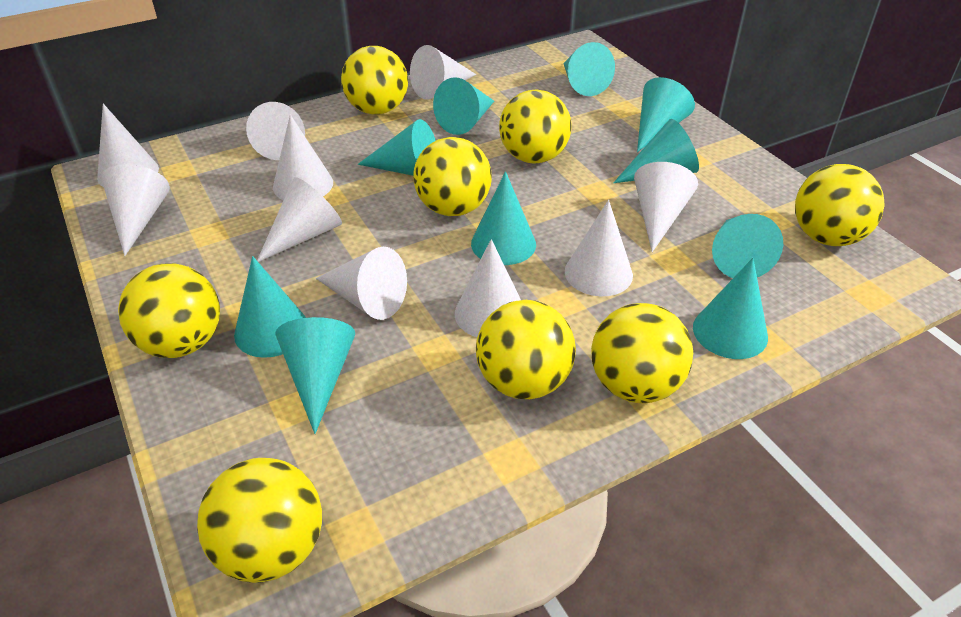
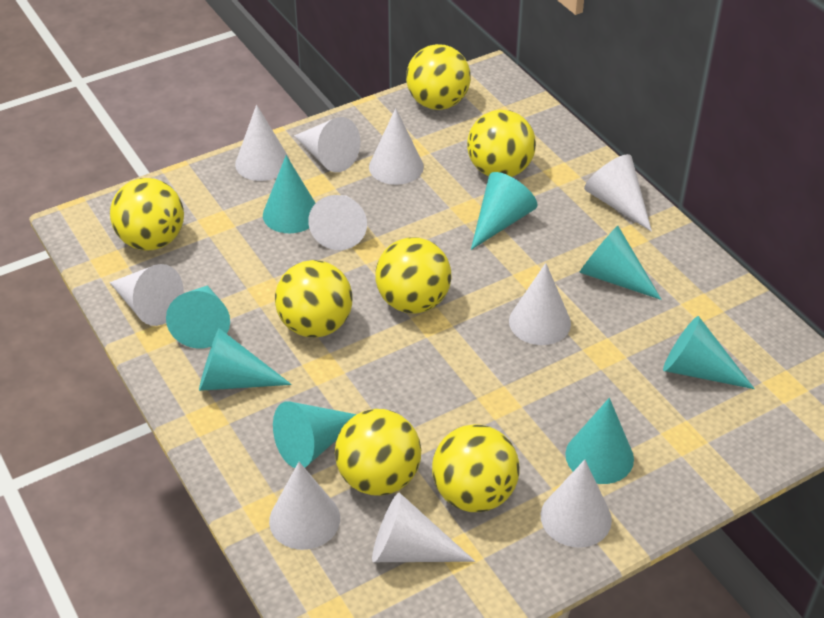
turquoise cone: [234,256,306,358] [275,317,355,434] [358,119,436,176] [433,77,494,135] [471,171,536,265] [563,42,615,96] [613,119,699,183] [637,77,695,152] [693,258,768,359] [712,214,783,278] = 10 -> [166,285,230,349] [199,328,292,391] [263,155,316,233] [273,401,357,468] [471,172,538,250] [565,398,634,484] [579,226,662,300] [663,316,755,389] = 8
yellow ball: [118,263,220,358] [197,458,322,583] [341,46,408,114] [413,137,492,216] [476,300,576,399] [499,89,571,164] [591,303,693,403] [795,164,885,246] = 8 -> [110,178,184,251] [275,260,352,338] [335,409,421,496] [375,237,452,314] [406,44,471,110] [432,424,519,512] [467,110,536,177] = 7

